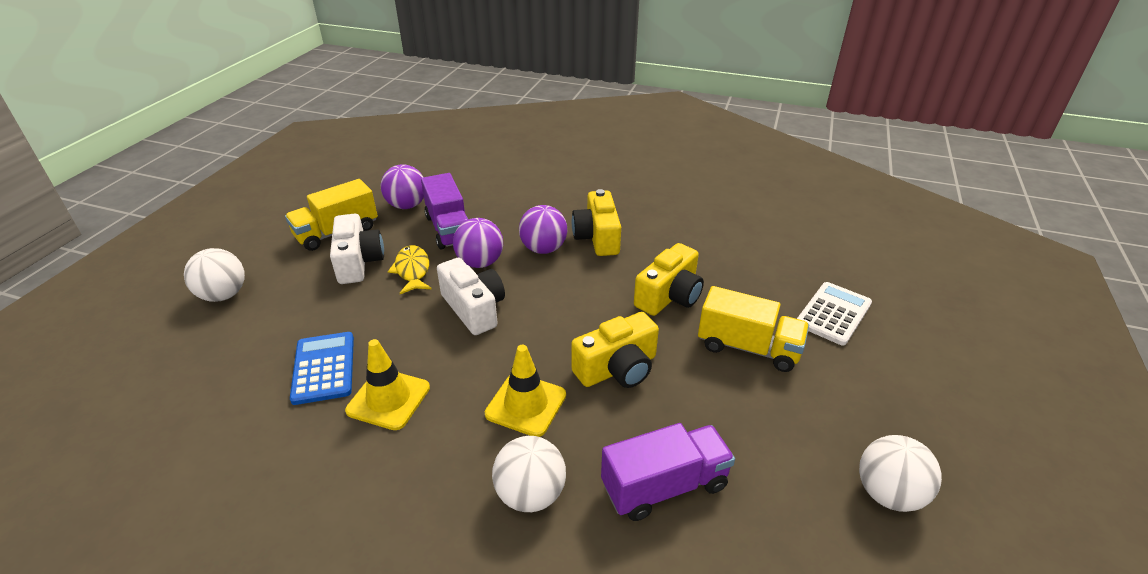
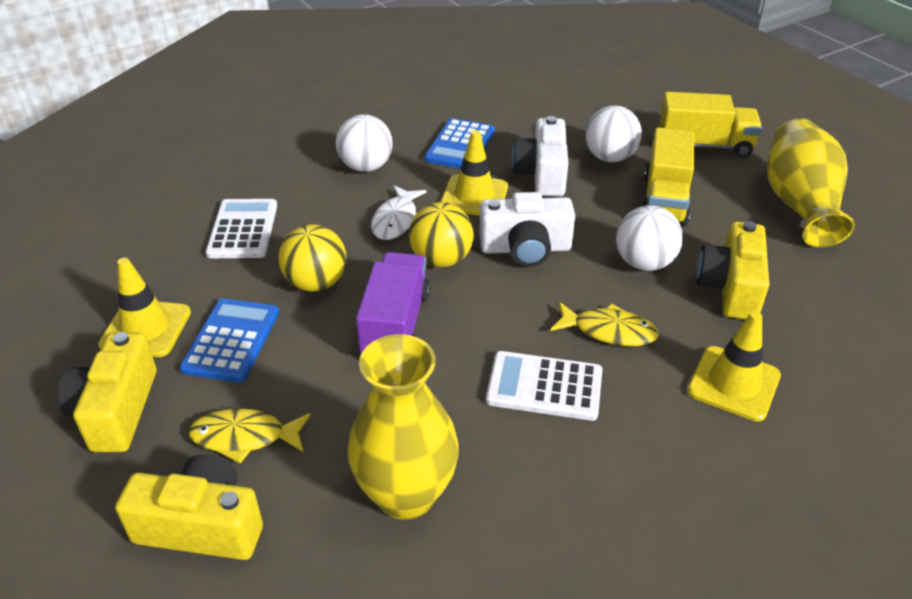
blue calculator: [290,332,354,405] = 1 -> [180,298,279,382] [425,118,495,169] = 2
purple ball: [381,164,424,209] [453,218,503,268] [519,205,567,254] = 3 -> none = 0
purple truck: [421,173,468,249] [601,423,735,521] = 2 -> [356,252,430,354] = 1
white calculator: [797,282,872,346] = 1 -> [206,199,277,258] [486,351,602,421] = 2
white fish: none = 0 -> [371,185,426,240] = 1
yellow ball: none = 0 -> [278,224,346,292] [409,202,474,267] = 2
yellow fish: [388,245,432,294] = 1 -> [189,408,310,464] [550,302,659,346] = 2
yellow traffic cone: [345,339,430,430] [485,345,566,437] = 2 -> [98,258,191,357] [441,130,508,216] [687,311,781,422] = 3
yellow vase: none = 0 -> [347,334,459,520] [767,118,855,247] = 2

